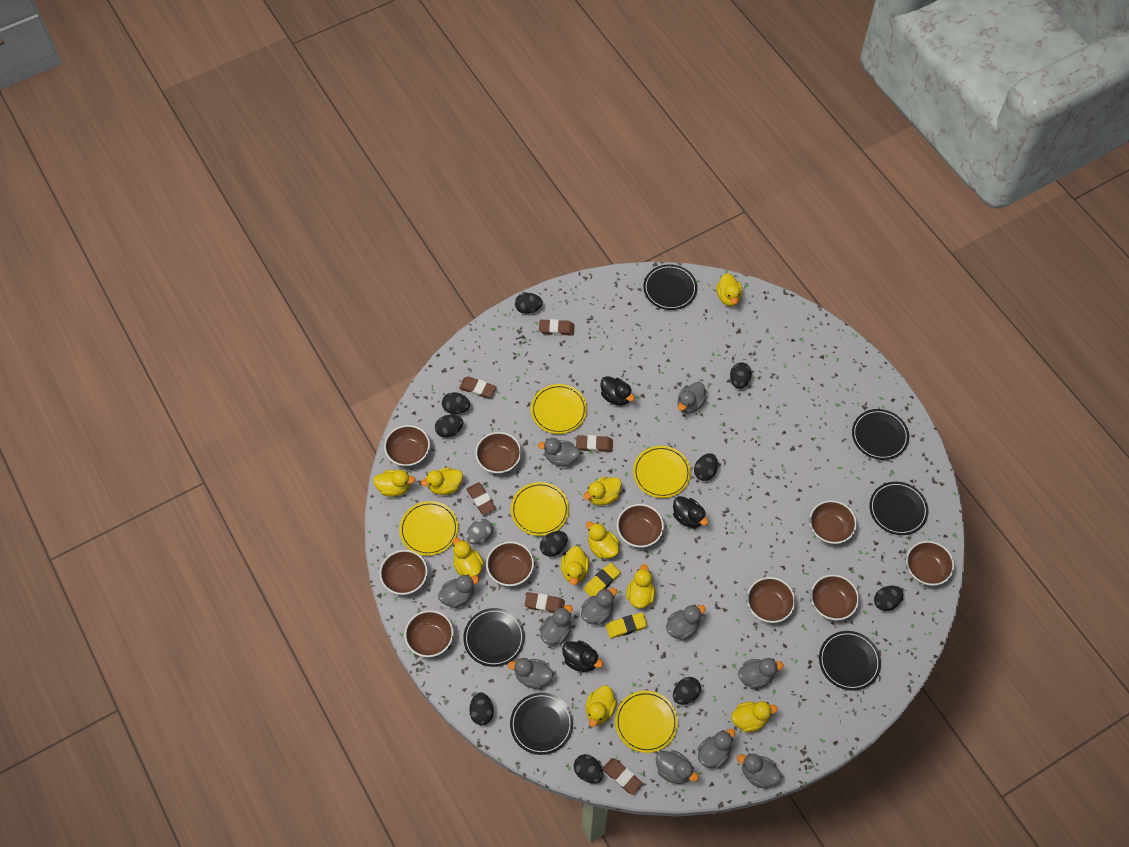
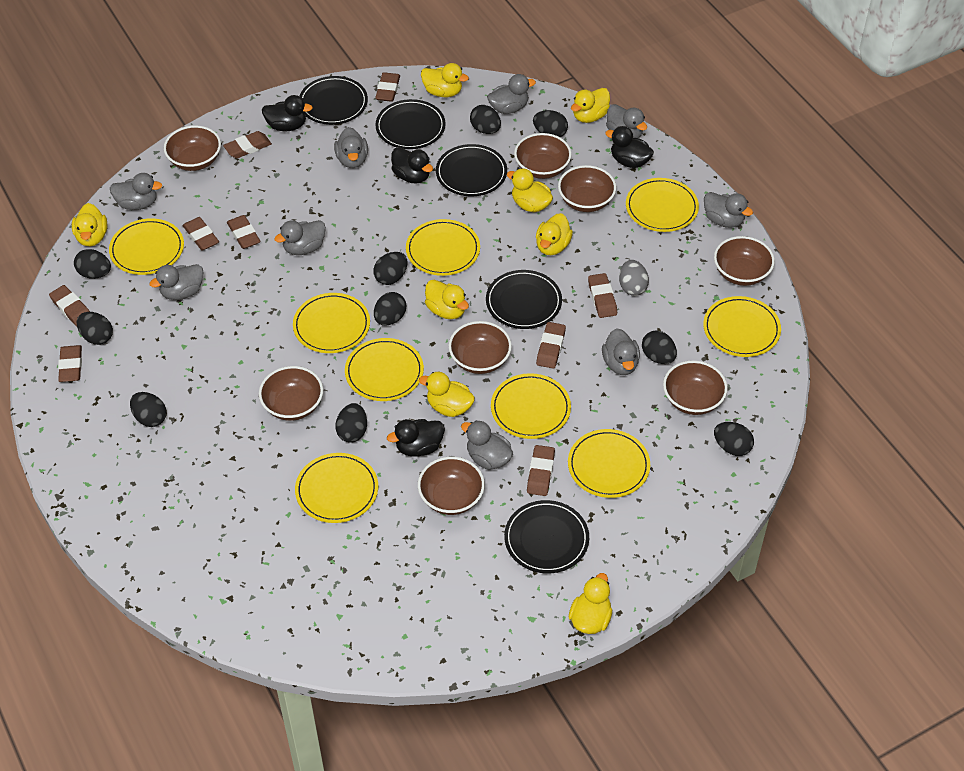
black duck: [562,641,603,672] [601,376,635,406] [673,496,708,528] = 3 -> [262,95,313,131] [387,419,445,457] [391,147,433,183] [605,126,654,168] = 4
black plate: [463,608,525,667] [510,693,573,755] [643,264,697,310] [819,631,881,691] [852,409,909,460] [869,482,928,535] = 6 -> [300,76,368,125] [375,99,446,149] [436,144,507,196] [486,270,562,329] [504,500,589,573] = 5
brown bowl: [379,550,428,595] [384,425,430,467] [404,610,454,657] [475,432,521,474] [486,541,534,586] [617,504,664,548] [747,577,796,623] [809,500,857,544] [811,574,859,620] [906,541,954,586] = 10 -> [164,125,221,171] [259,366,323,421] [418,457,485,515] [449,321,512,374] [514,133,572,179] [558,165,616,212] [663,360,728,415] [714,236,775,286] = 8
brown eraser: [459,377,496,399] [467,482,496,515] [524,592,565,613] [539,319,575,336] [576,435,613,452] [602,758,643,795] = 6 -> [49,285,90,326] [58,345,82,382] [183,217,219,251] [223,131,272,158] [227,215,261,249] [375,72,400,102] [527,445,555,496] [536,322,566,369] [588,273,617,318] = 9
grey duck: [438,575,479,608] [508,658,553,689] [538,438,580,467] [539,605,572,645] [581,588,617,625] [656,750,698,784] [666,605,706,640] [678,382,707,414] [698,729,735,769] [737,753,781,789] [738,658,784,689] = 11 -> [110,173,162,210] [149,264,203,300] [274,220,326,255] [334,127,368,168] [461,420,513,470] [487,74,536,114] [602,328,640,375] [606,104,647,138] [704,192,753,228] = 9
yellow duck: [373,470,416,497] [421,467,463,495] [453,538,484,577] [561,546,589,585] [583,477,622,506] [585,686,617,727] [586,522,620,559] [626,564,655,608] [716,273,742,306] [731,701,778,732] = 10 -> [72,203,107,246] [419,372,475,417] [421,63,469,97] [425,280,469,319] [507,168,553,212] [536,213,573,255] [569,573,612,634] [571,88,610,123] = 8
yellow eraser: [584,563,621,597] [606,613,647,639] = 2 -> none = 0
yellow plate: [399,501,458,556] [511,482,569,536] [531,384,587,434] [615,691,678,753] [633,446,691,498] = 5 -> [109,218,184,275] [293,293,370,353] [295,453,378,523] [345,338,424,401] [406,219,480,276] [491,373,571,439] [568,429,650,498] [626,178,699,232] [703,296,781,357] = 9

